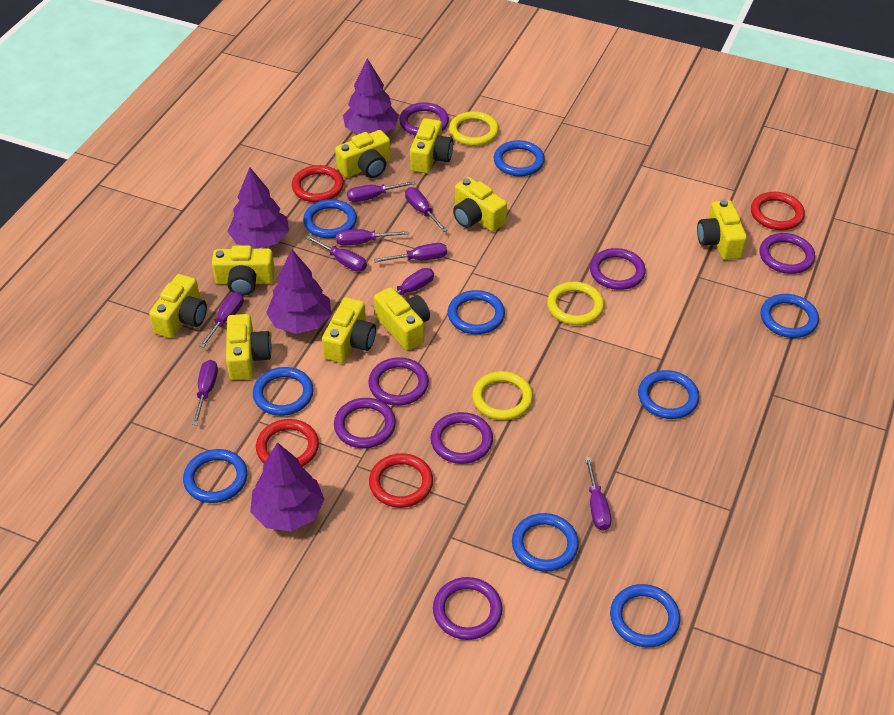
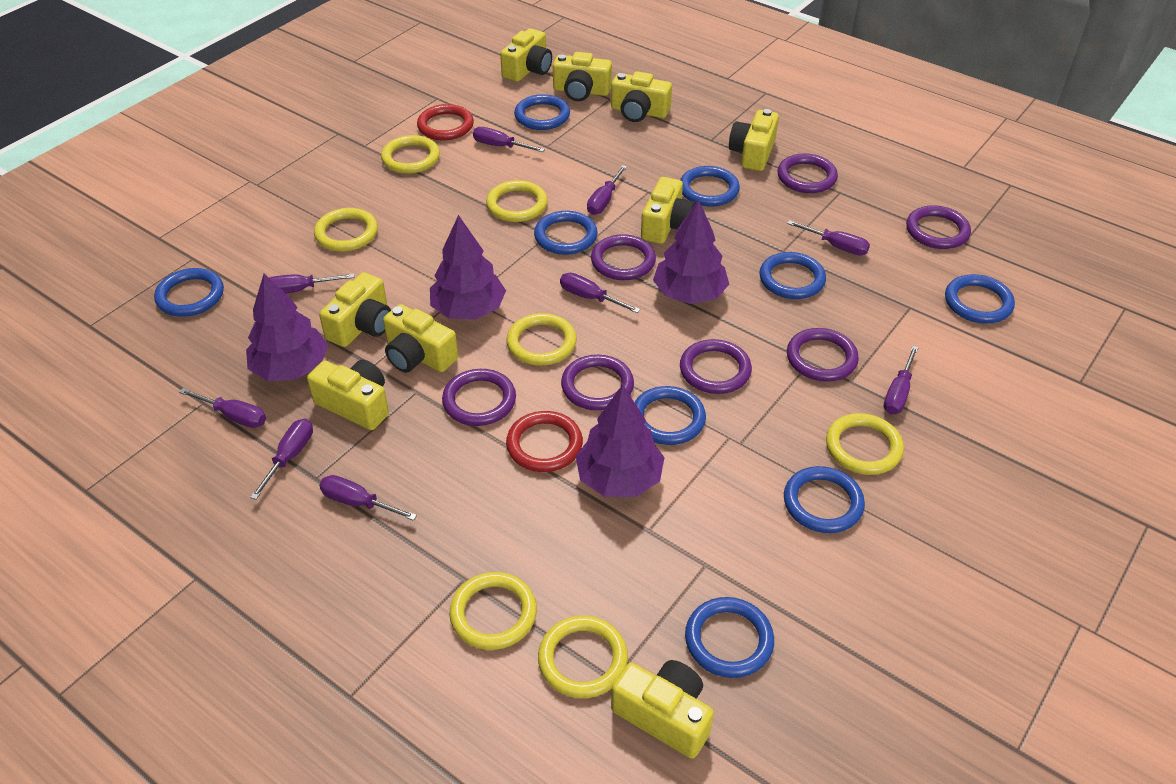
red ring: [256,419,319,467] [292,165,344,202] [369,453,433,508] [751,192,805,230] = 4 -> [417,104,474,140] [506,411,583,472] = 2
yellow ring: [449,111,499,146] [472,371,533,420] [547,282,604,325] = 3 -> [314,208,378,252] [381,135,440,174] [449,572,537,650] [486,180,548,222] [506,313,577,366] [538,615,628,698] [826,413,904,475] = 7

